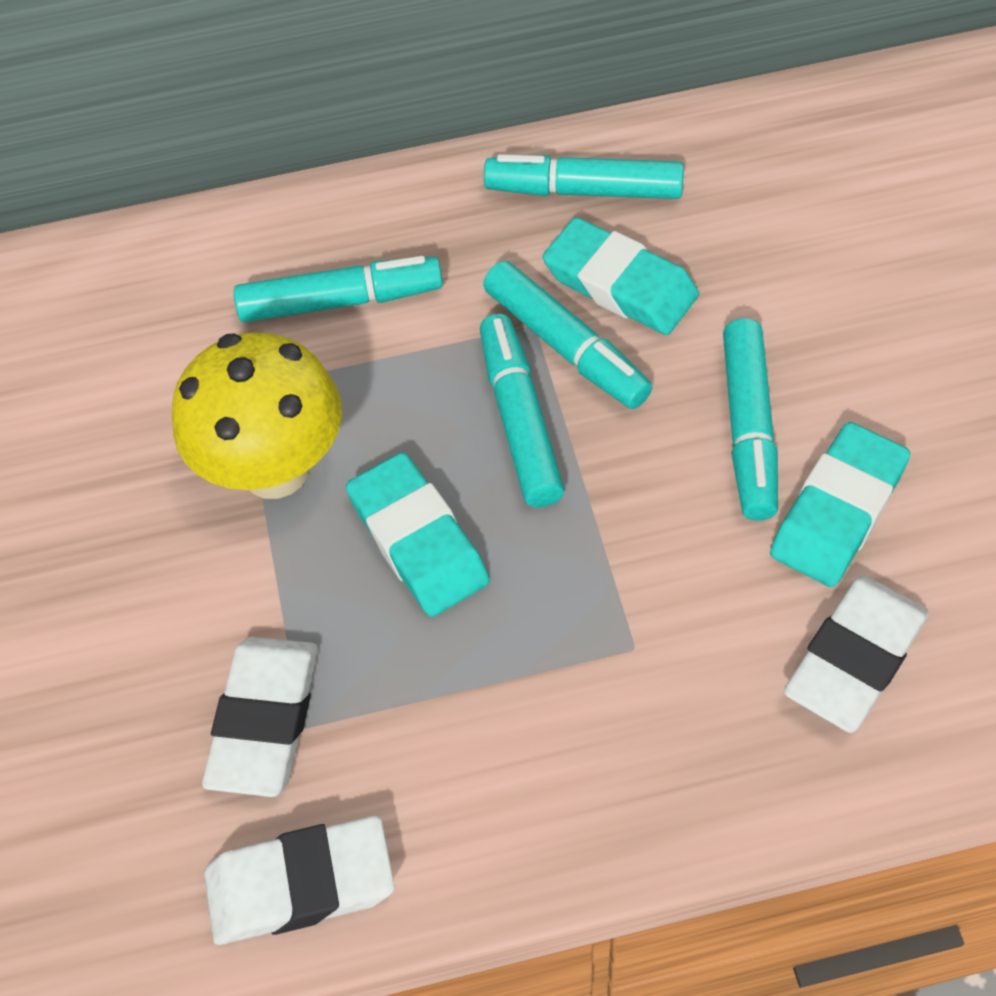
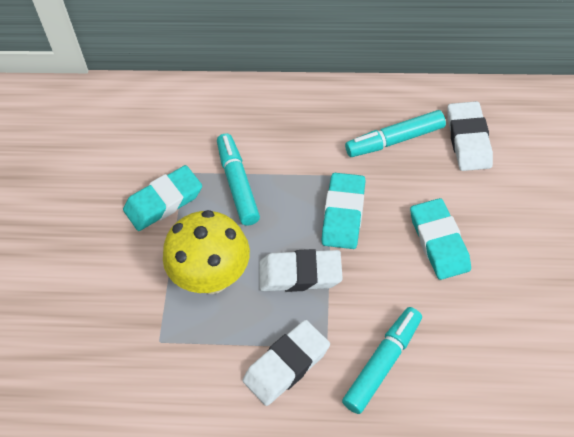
turquoise marker: [234,256,443,322] [480,314,565,508] [483,261,652,409] [484,154,684,199] [723,318,778,521] = 5 -> [217,133,260,226] [342,307,422,414] [345,110,446,157] = 3

